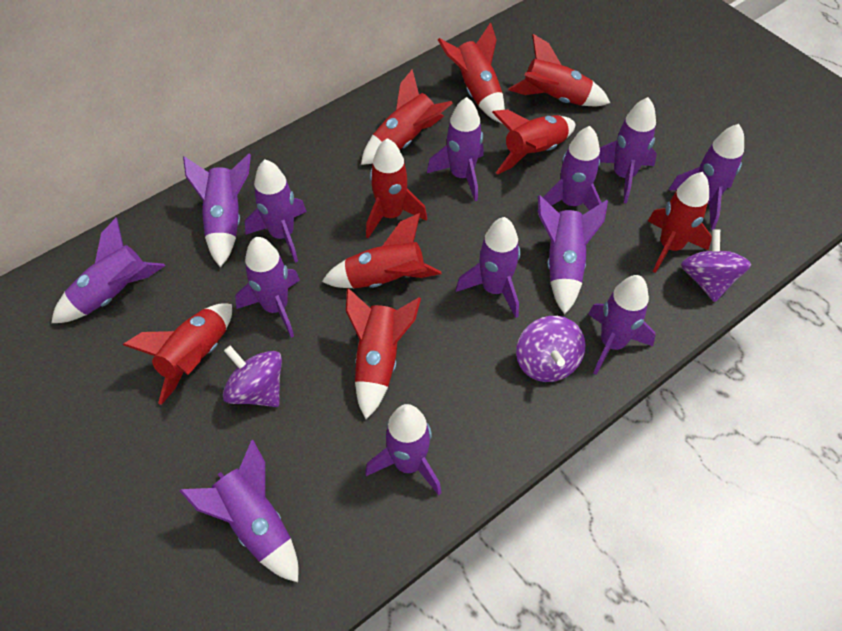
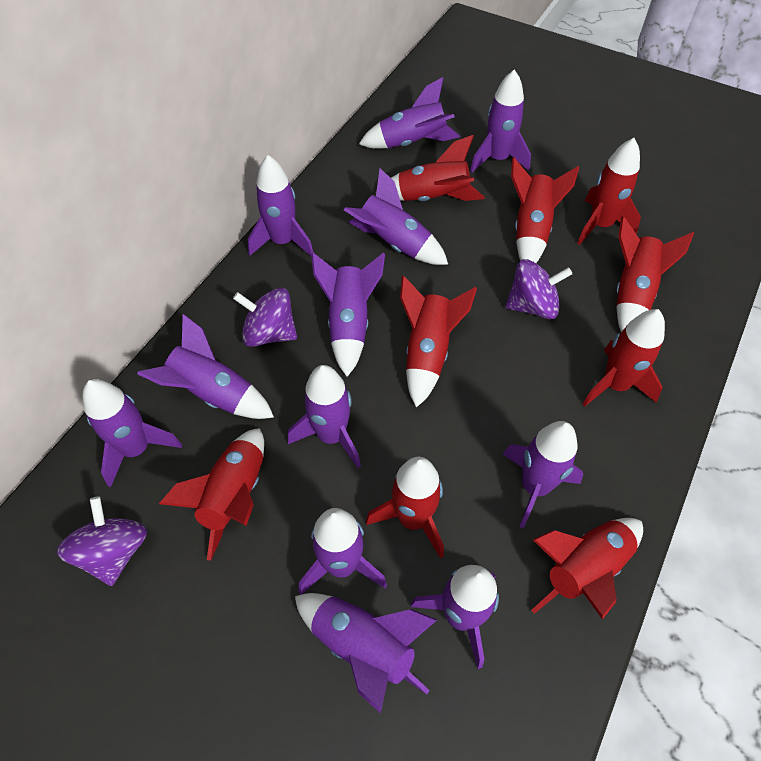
purple rocket: [51,217,165,323] [180,440,298,582] [183,153,251,267] [235,237,300,338] [245,159,307,263] [365,404,441,495] [427,97,484,201] [456,217,520,318] [537,126,602,213] [538,195,608,314] [588,275,655,375] [599,97,657,203] [669,124,744,230] = 13 -> [83,379,182,487] [137,314,274,419] [248,155,314,257] [288,365,361,468] [295,593,437,713] [299,508,387,595] [311,252,385,377] [344,168,448,265] [359,77,460,149] [411,565,499,669] [470,69,531,173] [503,421,583,528] = 12

